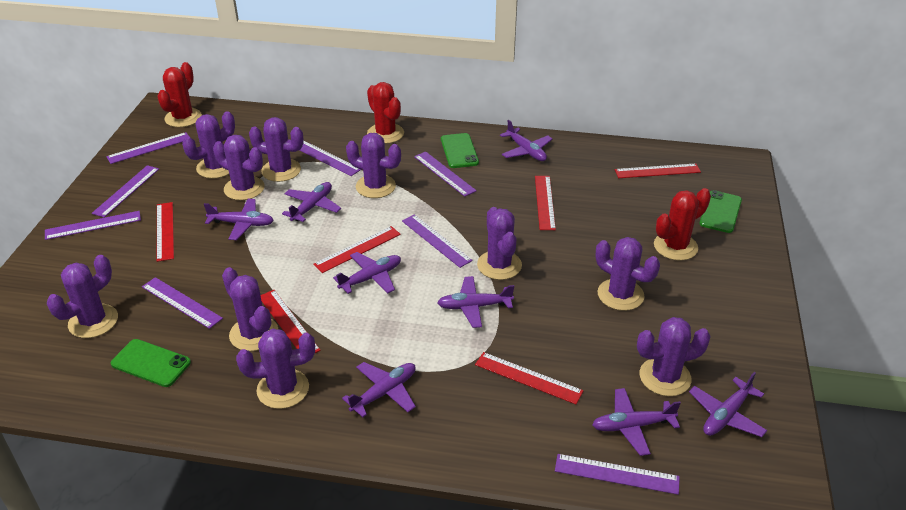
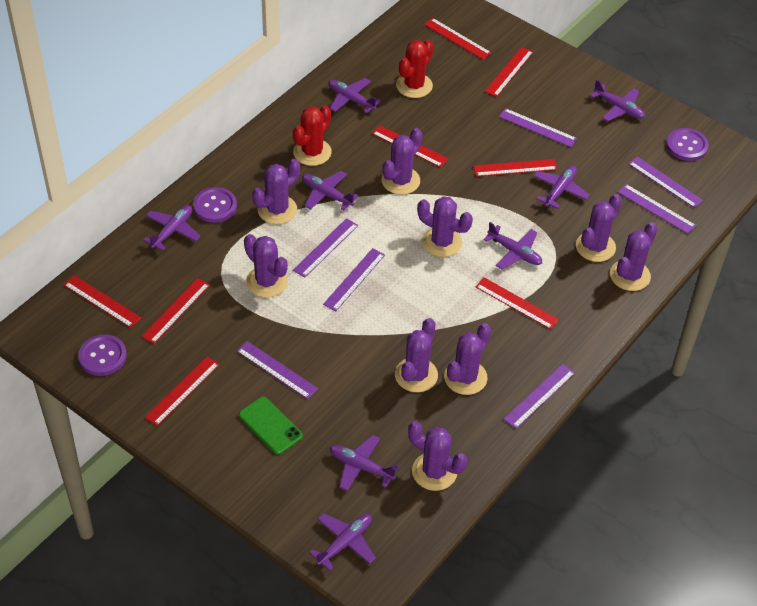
green phone: [111,339,191,387] [441,133,479,168] [699,190,742,233] = 3 -> [239,397,303,454] = 1
purple button: none = 0 -> [78,334,127,376] [193,187,237,223] [666,128,709,161] = 3
purple cactus: [47,255,118,338] [182,111,235,179] [213,135,265,200] [222,267,278,351] [236,329,315,409] [249,117,304,182] [346,133,401,198] [477,207,522,280] [596,237,660,311] [637,317,711,396] = 10 -> [244,234,288,297] [252,159,300,224] [382,128,422,195] [395,318,438,392] [408,421,467,491] [417,196,473,257] [444,323,491,395] [576,194,622,262] [610,222,658,291] = 9
purple ruler: [45,211,141,240] [92,165,159,218] [106,132,189,164] [142,277,223,329] [300,141,361,176] [402,214,473,268] [414,152,477,197] [555,454,680,495] = 8 -> [237,341,318,399] [293,218,358,278] [323,248,385,312] [499,108,577,147] [503,364,575,429] [618,184,696,234] [629,156,703,208] = 7
red cactus: [157,62,202,127] [367,82,404,144] [654,188,711,261] = 3 -> [293,105,332,166] [396,40,433,98] = 2
red ruler: [157,202,174,262] [261,290,321,353] [313,226,401,273] [475,352,584,404] [535,176,556,230] [615,164,701,178] = 6 -> [64,275,141,328] [141,278,210,344] [145,356,220,426] [372,125,449,167] [424,18,491,60] [474,159,558,177] [475,277,559,330] [485,47,533,97] = 8

